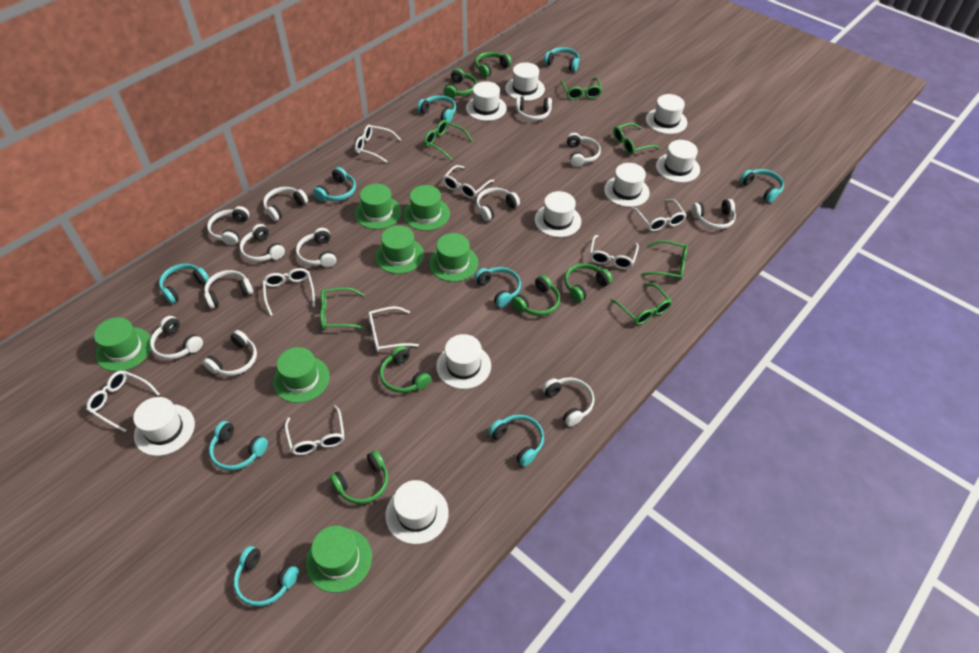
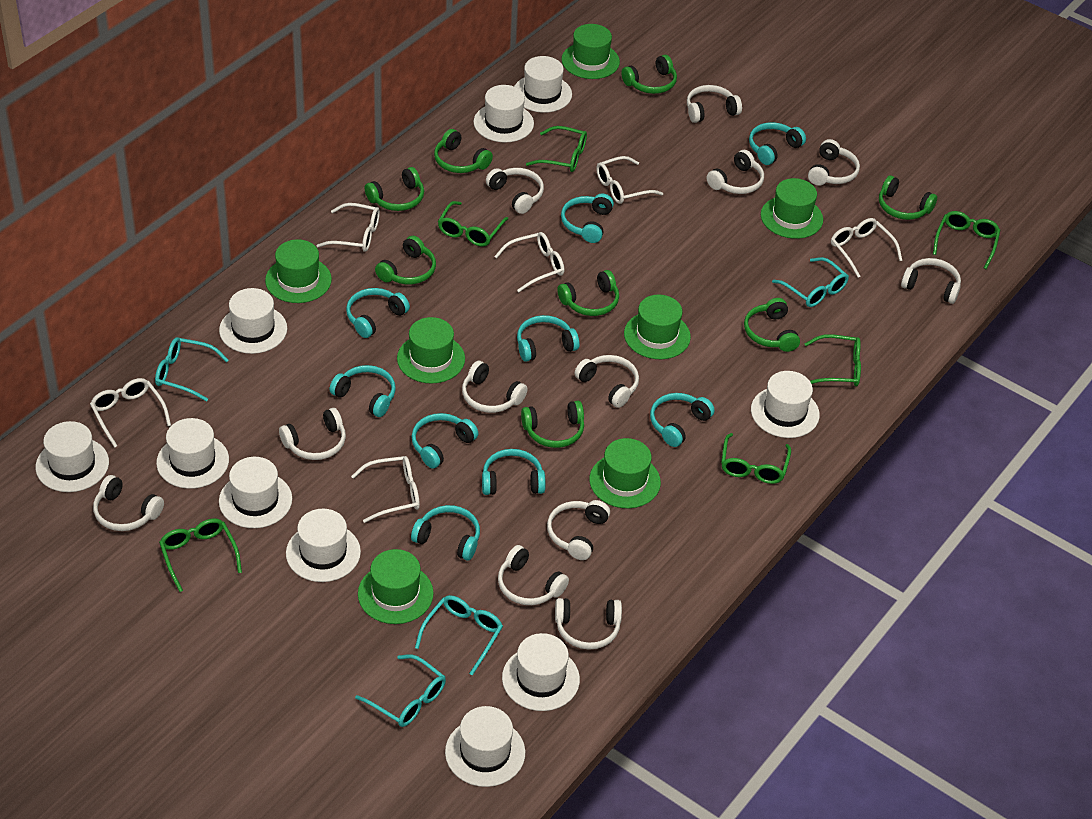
green headphones: [330,450,388,504] [380,346,431,393] [443,68,477,98] [475,52,512,78] [512,275,560,316] [564,263,612,302] = 6 -> [365,167,424,211] [375,236,436,284] [434,129,493,173] [521,401,584,448] [557,270,619,316] [621,55,677,94] [744,298,800,352] [879,175,937,220] = 8
turquoise glasses: none = 0 -> [155,337,228,401] [355,654,446,727] [415,595,503,676] [772,257,849,307] = 4
white glasses: [86,371,160,432] [262,268,315,316] [285,405,345,455] [355,125,401,163] [368,306,419,352] [443,165,494,199] [590,235,639,269] [632,199,687,231] = 8 -> [90,378,171,448] [316,203,380,252] [351,456,420,523] [494,232,564,292] [596,156,663,204] [831,218,902,278] = 6
white hat: [133,397,195,456] [385,480,449,544] [436,334,491,389] [466,81,507,121] [505,62,545,101] [535,191,581,237] [604,163,650,207] [646,94,687,134] [656,140,700,183] = 9 -> [35,421,109,492] [156,418,229,489] [219,288,287,354] [219,457,292,528] [286,509,361,582] [445,706,525,787] [474,85,534,143] [502,633,580,711] [514,56,572,113] [751,371,820,438] = 10

